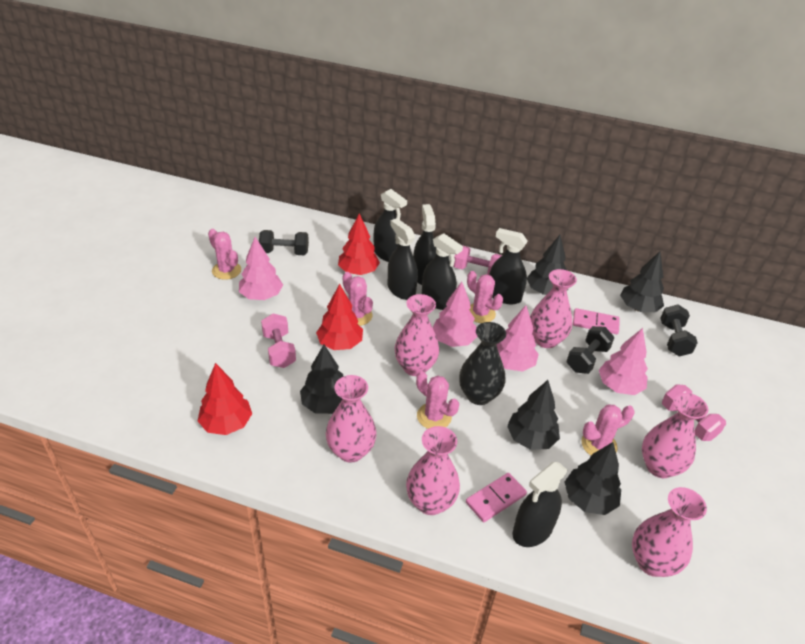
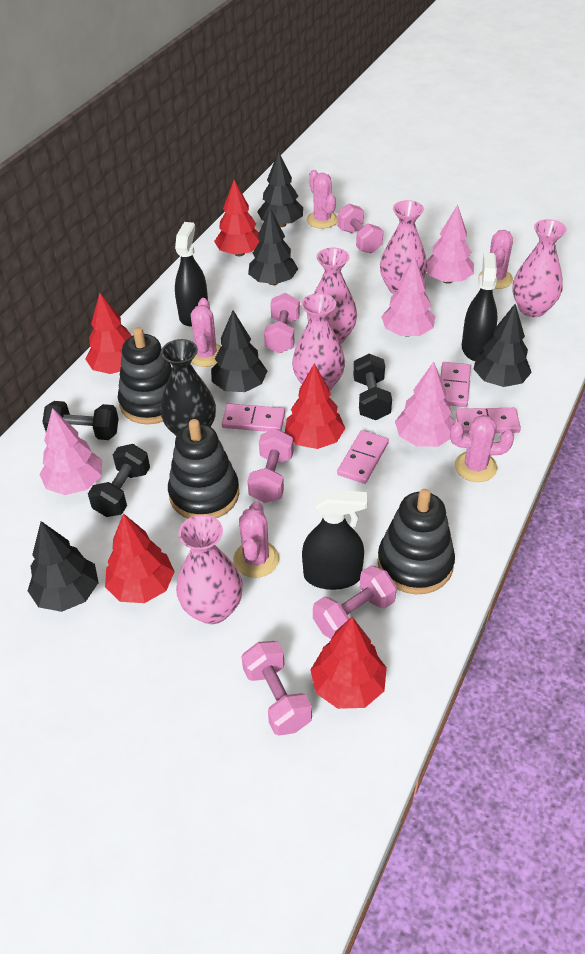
black spray bottle: [374,189,407,262] [388,218,418,300] [413,204,436,285] [422,233,463,310] [489,228,528,304] [513,462,568,547] = 6 -> [175,222,208,326] [302,489,367,590] [462,253,498,361] = 3
black stacking toy: none = 0 -> [118,327,172,424] [168,419,239,518] [377,489,455,594] = 3
pink domino: [466,473,527,522] [573,308,620,334] = 2 -> [222,403,285,432] [337,430,389,484] [441,362,471,407] [456,408,521,434] = 4
pink dumbbell: [261,313,296,368] [454,246,502,275] [662,384,726,441] = 3 -> [242,641,312,736] [247,429,294,503] [264,293,300,353] [313,565,397,639] [337,204,383,253] = 5
pink vase: [326,375,377,463] [395,294,439,376] [406,426,460,515] [530,269,577,348] [632,487,707,577] [642,393,708,478] = 6 -> [176,515,243,624] [292,293,345,391] [307,248,357,344] [380,200,427,294] [512,219,567,317] = 5
red tree: [198,363,252,435] [316,284,363,350] [338,213,380,275] = 3 -> [86,293,132,374] [105,513,175,603] [214,180,260,256] [285,363,345,449] [310,617,387,709] = 5

